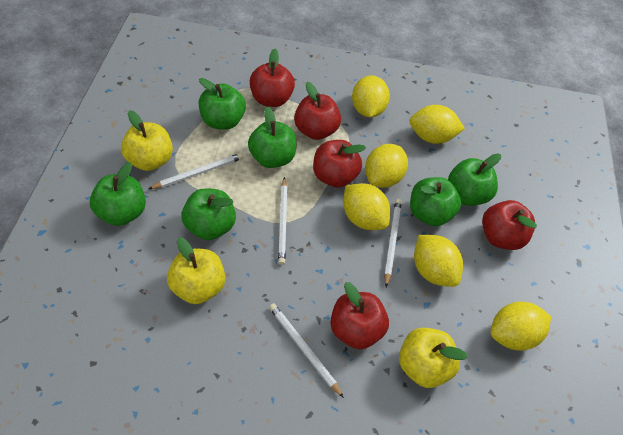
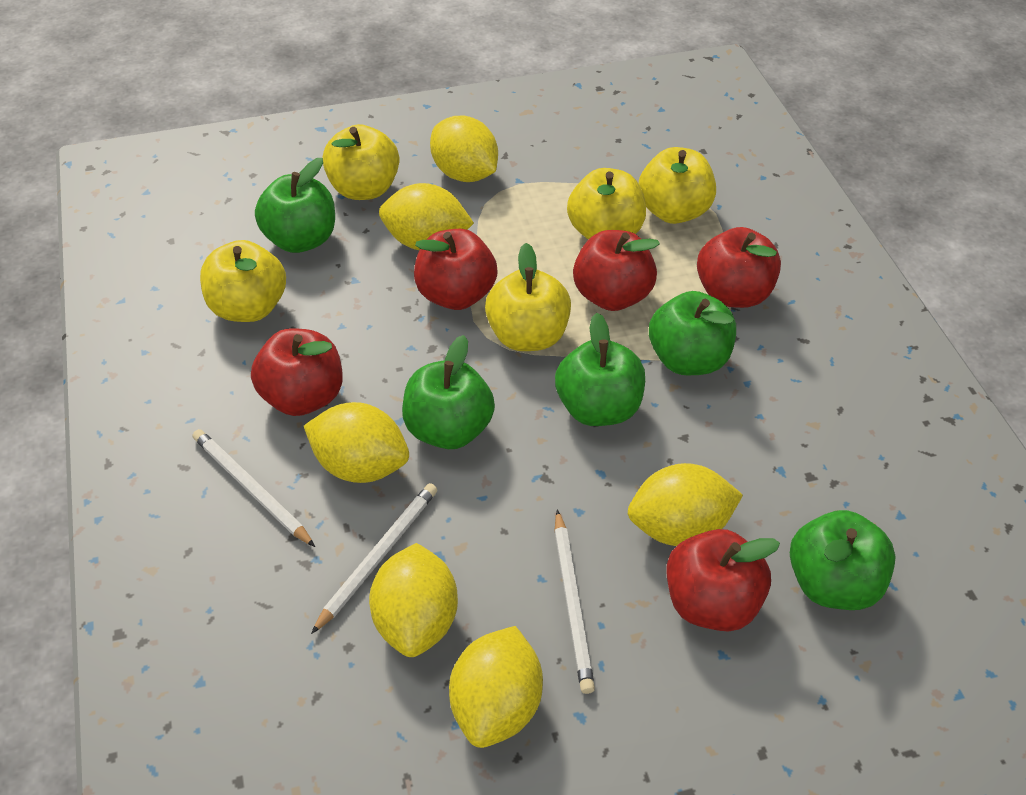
green apple: [90,162,146,226] [181,189,236,240] [199,78,246,130] [248,107,296,168] [410,177,461,226] [448,153,501,206] = 6 -> [255,158,335,253] [402,335,495,449] [555,313,645,426] [649,291,736,375] [790,510,896,610] = 5
white pencil: [148,153,243,189] [269,303,344,398] [278,177,287,265] [384,199,402,287] = 4 -> [193,429,315,547] [311,483,437,634] [554,509,595,694] = 3
yellow apple: [121,110,173,171] [167,237,225,304] [399,328,468,388] = 3 -> [200,240,286,322] [323,124,399,200] [485,243,571,351] [567,168,646,240] [639,147,716,224] = 5

